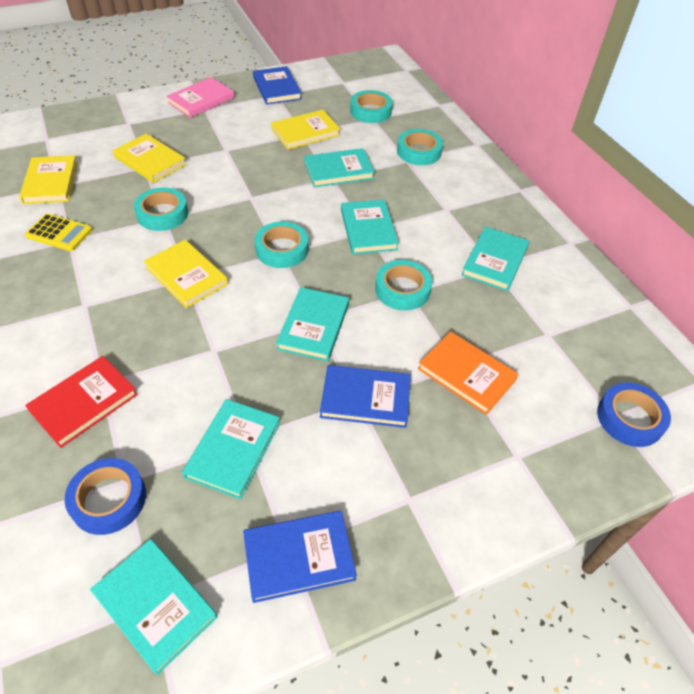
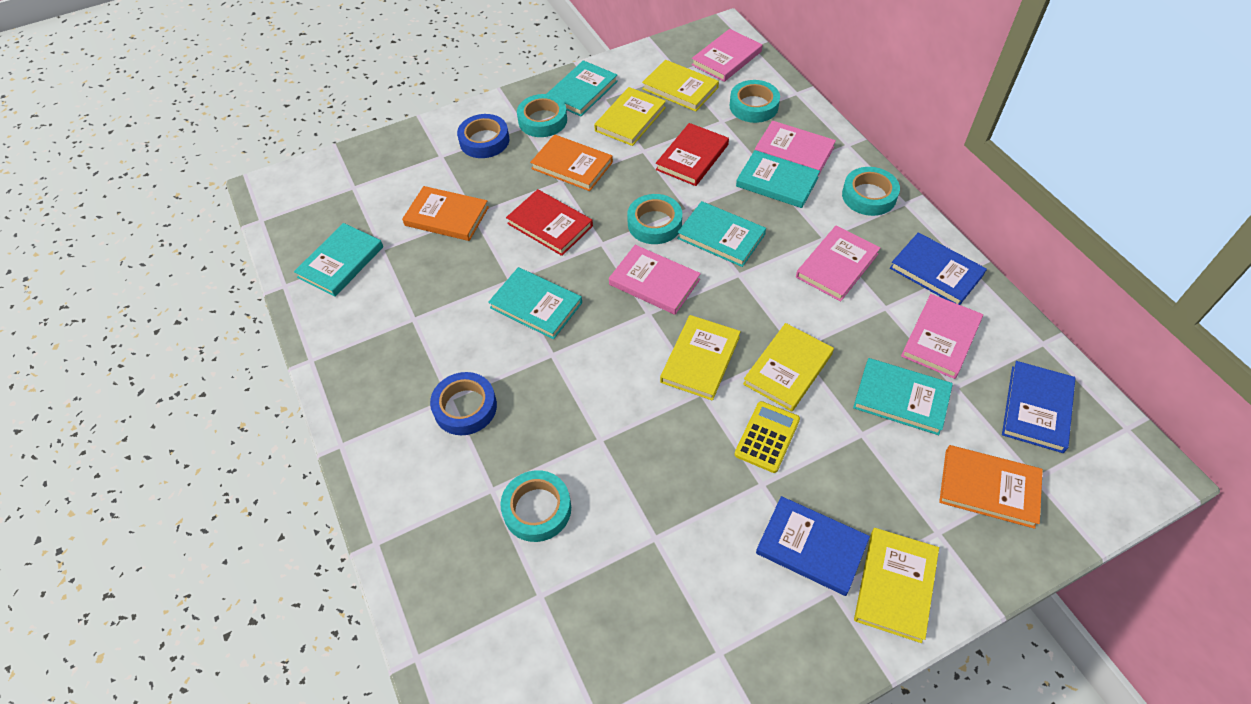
orange book: [418,331,519,415] = 1 -> [402,186,489,241] [530,134,613,191] [939,445,1043,529] = 3
pink book: [166,77,235,118] = 1 -> [609,245,701,315] [691,29,762,82] [755,121,836,176] [796,225,880,301] [901,294,983,379] = 5
red book: [25,356,138,448] = 1 -> [506,189,593,256] [656,123,729,186] = 2
yellow book: [19,155,78,204] [113,134,187,183] [144,240,228,308] [271,110,340,150] = 4 -> [594,87,666,146] [642,60,719,112] [660,315,741,401] [743,323,834,412] [854,528,939,643] = 5

